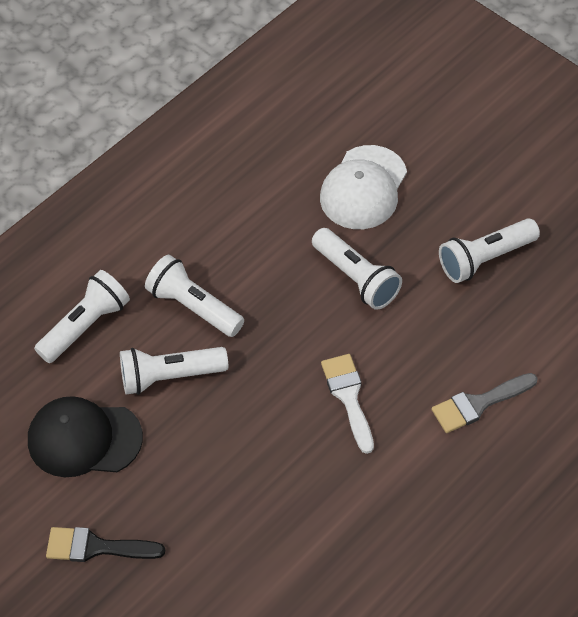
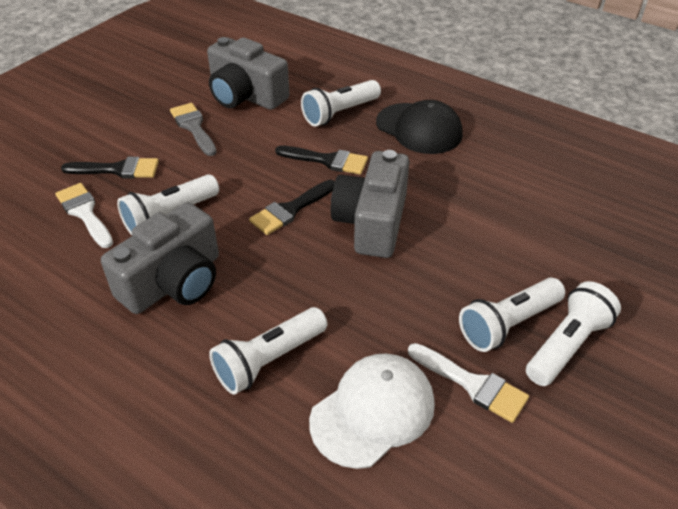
black brush: [46,527,165,562] = 1 -> [61,157,159,179] [249,180,335,235] [275,145,368,175] = 3
grey camera: none = 0 -> [101,202,219,314] [207,37,289,110] [331,150,409,258] = 3
white brush: [321,354,374,454] = 1 -> [55,183,113,248] [408,343,529,423] = 2

